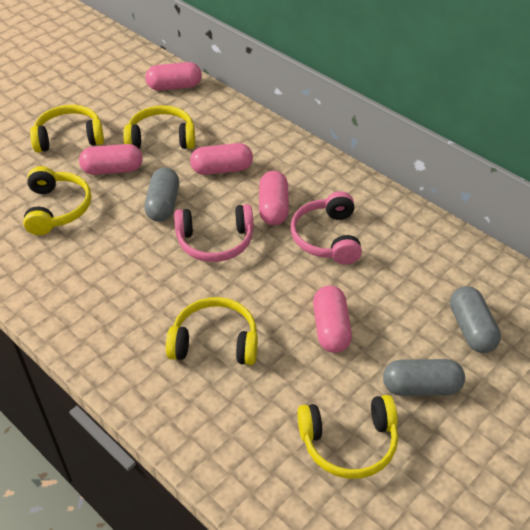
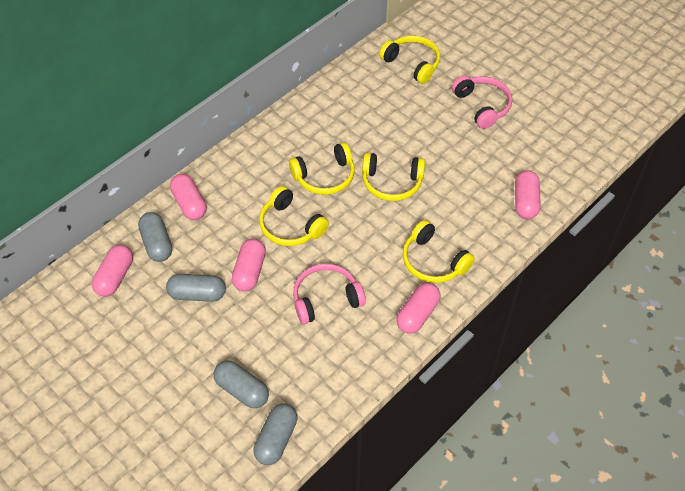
grey capsule: [144,168,179,222] [383,359,465,396] [450,286,501,353] = 3 -> [138,212,172,262] [166,274,226,302] [214,360,269,408] [253,403,298,465] = 4

